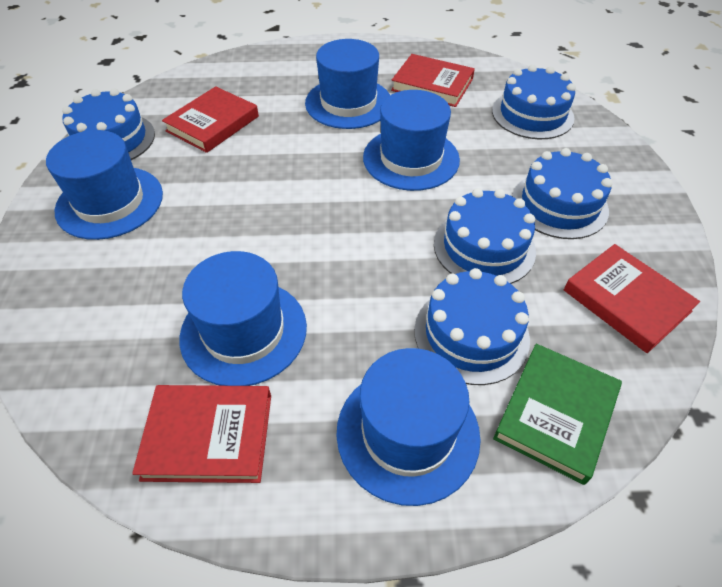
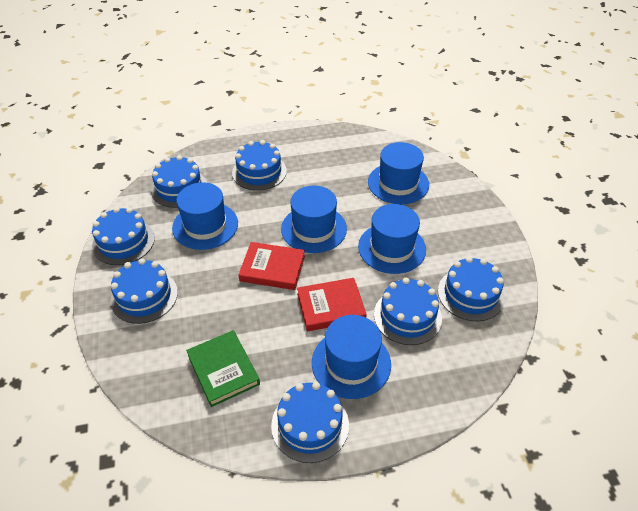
blue cake: [62,88,155,160] [414,268,530,385] [434,188,536,284] [492,65,576,139] [512,148,613,239] = 5 -> [92,207,155,265] [110,259,178,324] [151,155,207,208] [232,140,287,191] [271,382,349,463] [374,278,442,345] [438,257,505,321] = 7
red book: [132,385,271,483] [162,86,259,153] [391,54,475,107] [564,244,700,353] = 4 -> [238,242,305,290] [297,278,367,331] = 2

